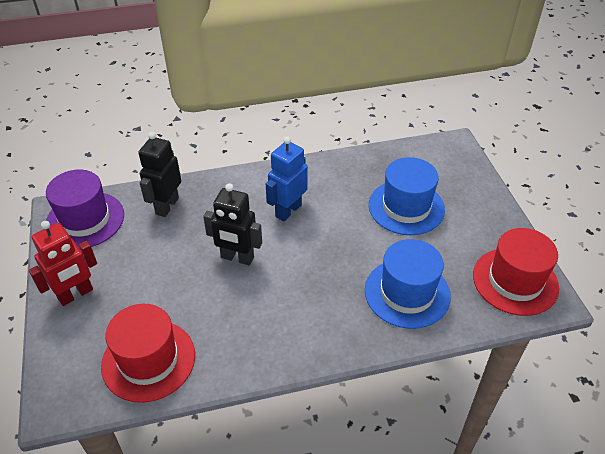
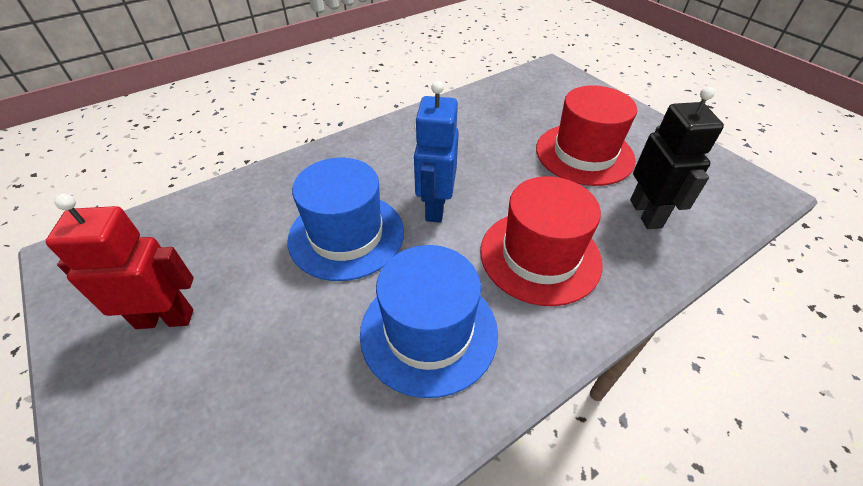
black robot: [138,132,181,217] [203,183,262,265] = 2 -> [630,87,724,229] = 1
purple hat: [46,169,124,248] = 1 -> none = 0

